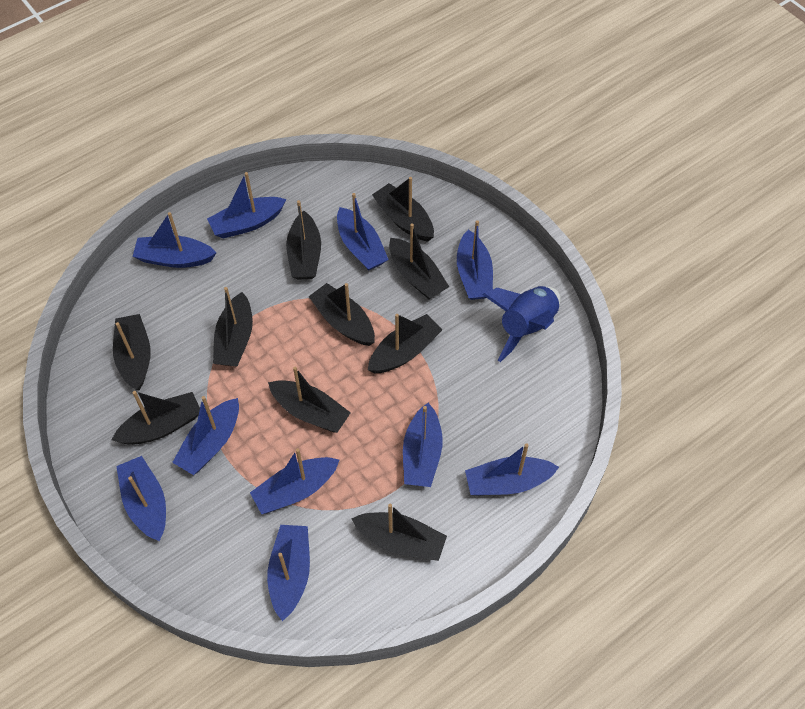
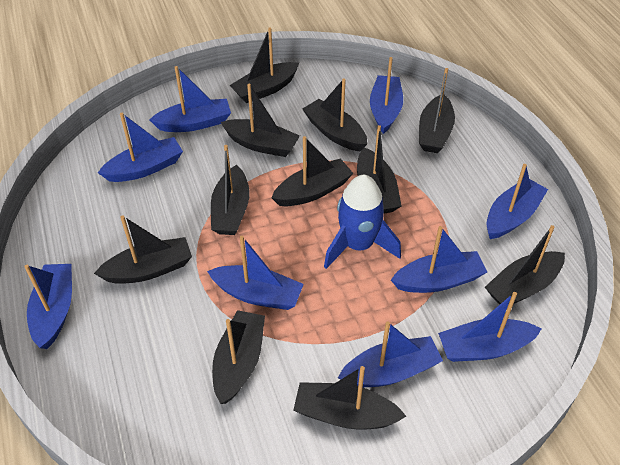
black boat: [112,391,200,445] [113,314,151,390] [213,287,253,366] [268,367,351,433] [286,200,321,279] [308,283,375,346] [351,503,447,561] [368,314,442,373] [372,177,434,242] [389,223,449,299] = 10 -> [94,215,192,284] [211,145,250,235] [212,310,265,404] [221,84,300,157] [230,28,299,103] [271,136,353,206] [293,366,406,429] [303,78,367,152] [357,125,402,214] [419,68,455,153] [485,225,565,305] = 11
blue boat: [116,456,166,541] [133,212,217,268] [172,396,239,475] [207,172,286,239] [250,448,339,514] [267,525,310,621] [337,193,389,270] [403,403,443,487] [457,220,493,300] [465,443,559,495] = 10 -> [24,264,72,349] [98,113,183,182] [149,66,231,132] [207,236,304,310] [338,322,443,387] [370,57,403,134] [391,226,487,293] [438,292,541,362] [487,164,548,239] = 9

